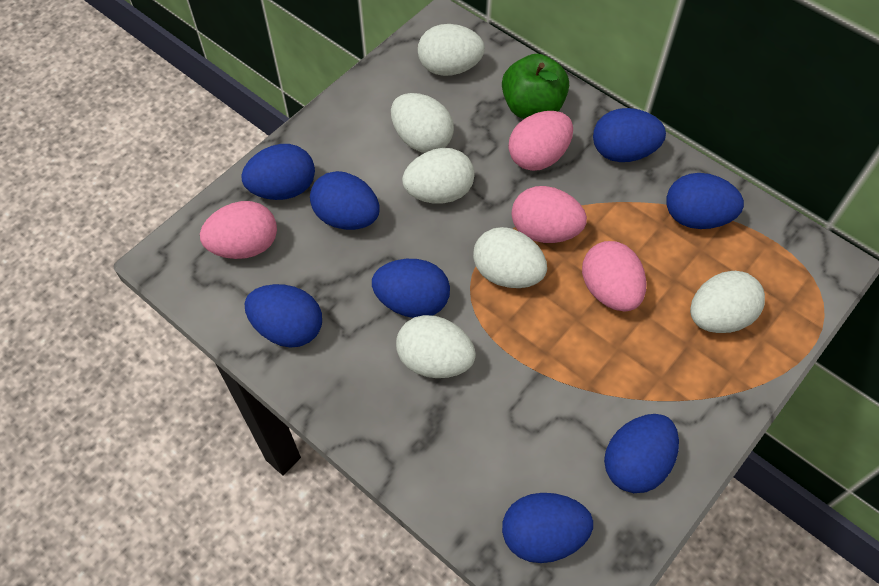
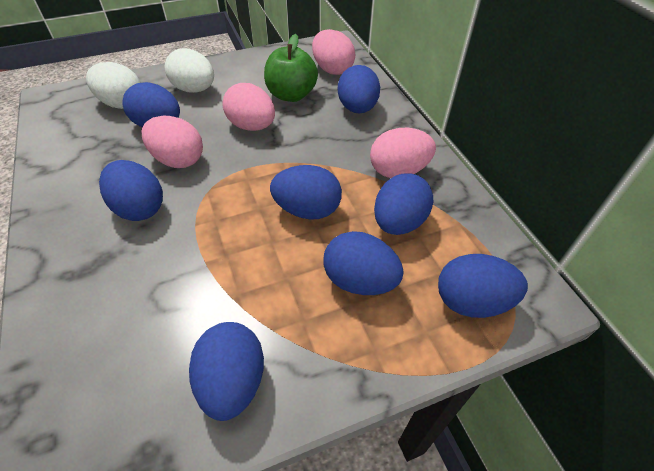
white egg: [391,93,454,153] [396,315,476,378] [402,148,475,204] [418,24,485,76] [473,227,547,288] [690,271,765,333] = 6 -> [86,62,141,109] [164,48,214,93] = 2

